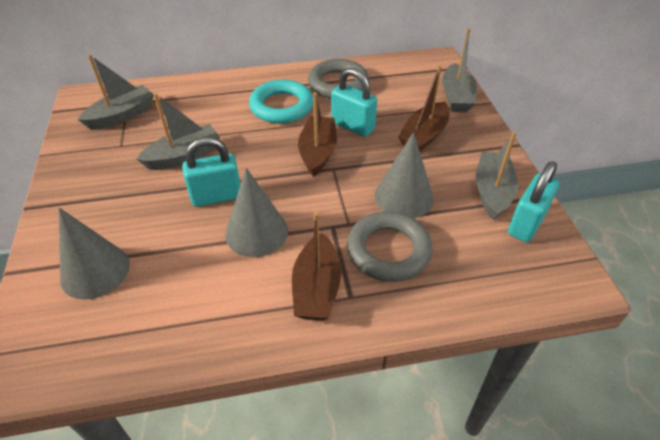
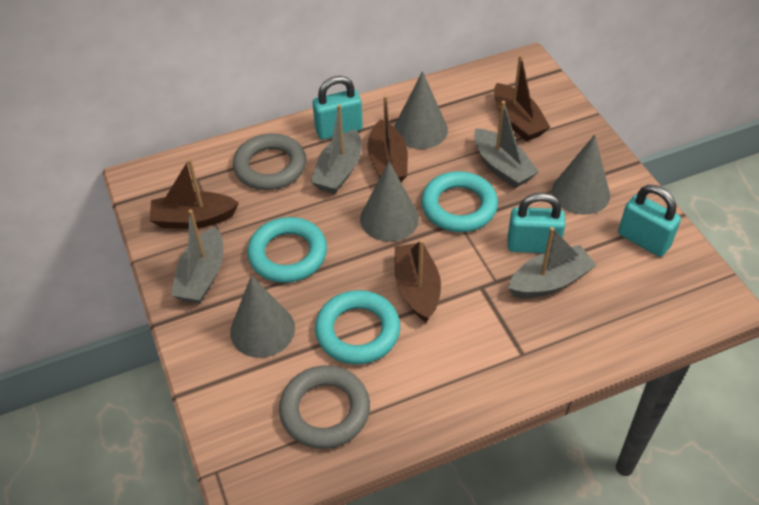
brown boat: [292,212,341,320] [298,92,337,177] [398,65,450,151] = 3 -> [150,159,239,229] [368,95,408,182] [395,239,441,322] [494,55,550,142] = 4
grey cone: [59,208,130,300] [225,168,288,257] [375,132,434,218] = 3 -> [230,276,295,358] [360,162,419,242] [394,71,448,149] [552,135,610,215] = 4
turquoise ring: [249,80,313,124] = 1 -> [247,217,327,283] [315,290,400,365] [421,171,498,232] = 3

